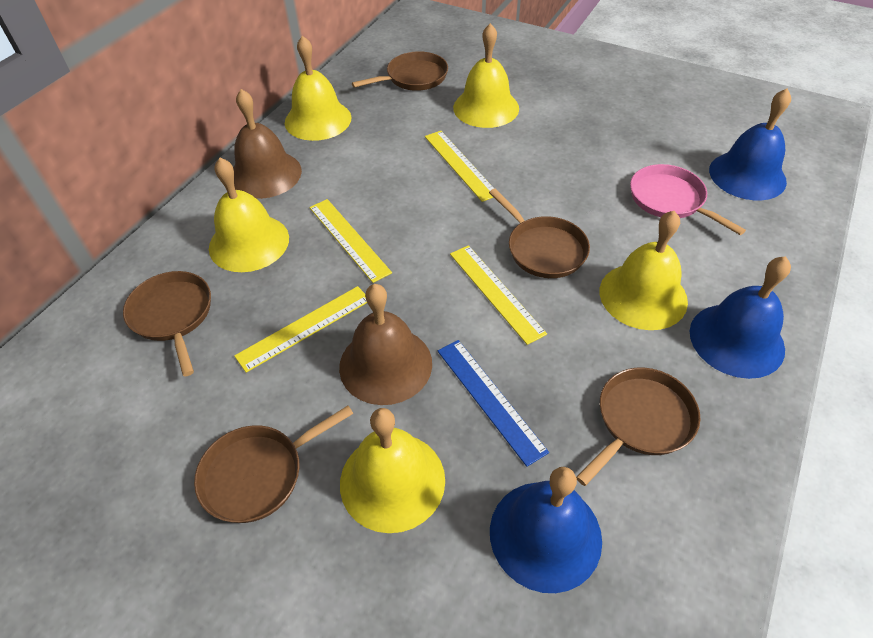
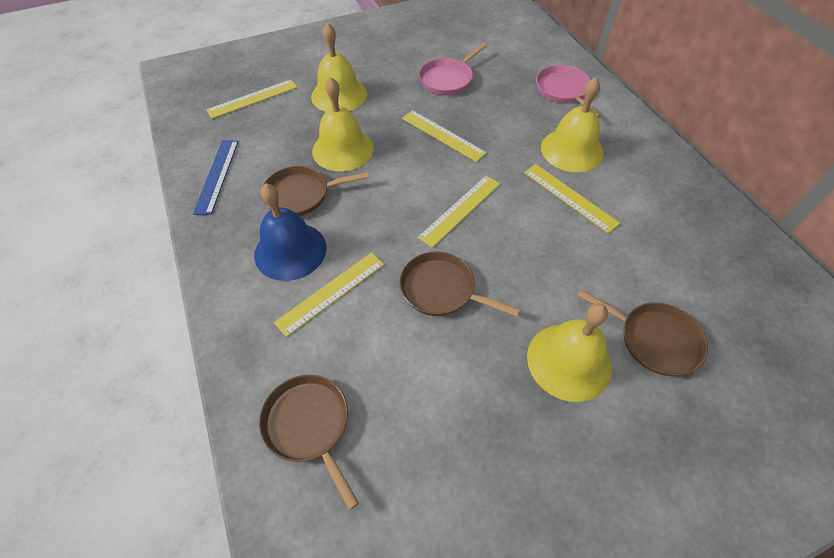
blue bell: [490,467,602,593] [690,256,791,379] [709,88,791,200] = 3 -> [254,183,326,281] = 1
brown bell: [233,89,302,199] [339,284,432,405] = 2 -> none = 0
brown pan: [123,271,211,377] [194,406,353,523] [352,51,448,91] [489,189,590,278] [576,368,701,486] = 5 -> [259,375,359,510] [262,166,369,216] [399,252,521,317] [577,289,708,376] = 4
pink pan: [630,164,746,235] = 1 -> [419,43,487,95] [536,65,601,118] = 2
yellow bell: [209,158,289,272] [285,36,351,141] [340,408,445,533] [453,23,519,128] [600,211,688,330] = 5 -> [311,22,367,112] [312,77,374,171] [527,303,612,402] [541,77,604,172] = 4
yellow ruler: [234,286,367,373] [309,199,392,283] [425,131,494,202] [450,245,547,345] = 4 -> [206,80,297,119] [274,253,384,337] [402,110,487,162] [418,176,500,248] [524,164,620,233] = 5

